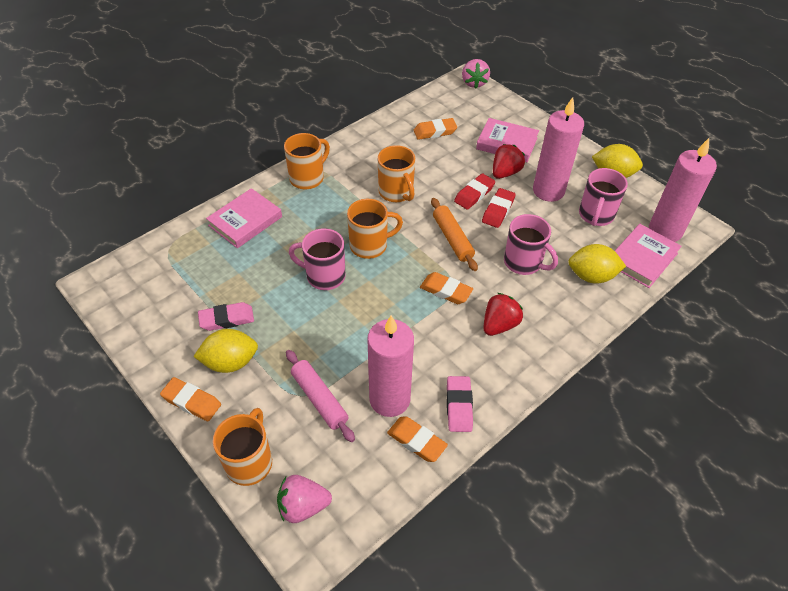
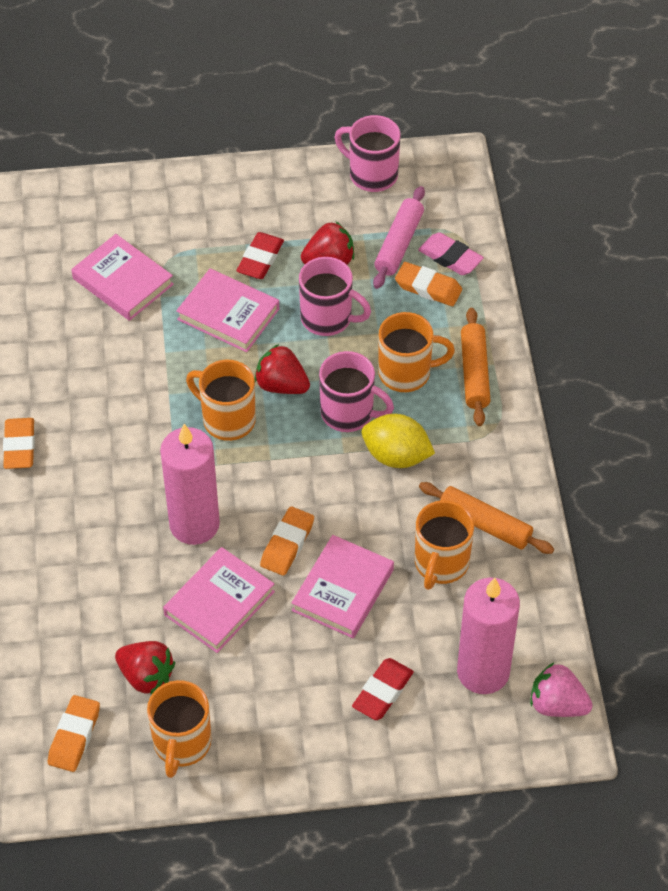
orange rolling pin: [431,198,478,271] = 1 -> [419,482,554,554] [461,308,491,426] = 2
pink book: [206,188,282,248] [476,118,539,162] [615,224,682,288] = 3 -> [71,234,174,321] [163,547,275,653] [176,268,279,352] [291,535,394,638] = 4
pink candle: [368,315,414,417] [533,97,584,202] [649,138,717,242] = 3 -> [160,424,220,545] [457,577,520,694] = 2
pink eraser: [198,302,254,331] [447,376,473,432] = 2 -> [418,232,484,275] = 1
pink strawberry: [277,475,332,523] [462,59,490,88] = 2 -> [530,663,593,717] = 1
red strawberry: [484,293,523,336] [493,144,525,179] = 2 -> [115,641,175,695] [254,344,310,394] [301,222,354,265] = 3
yellow lemon: [193,329,258,373] [568,244,626,284] [592,144,643,178] = 3 -> [362,414,435,468] = 1

